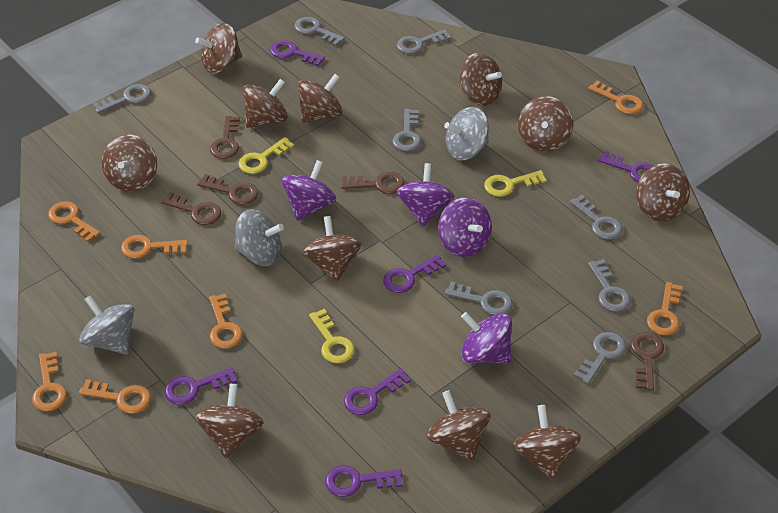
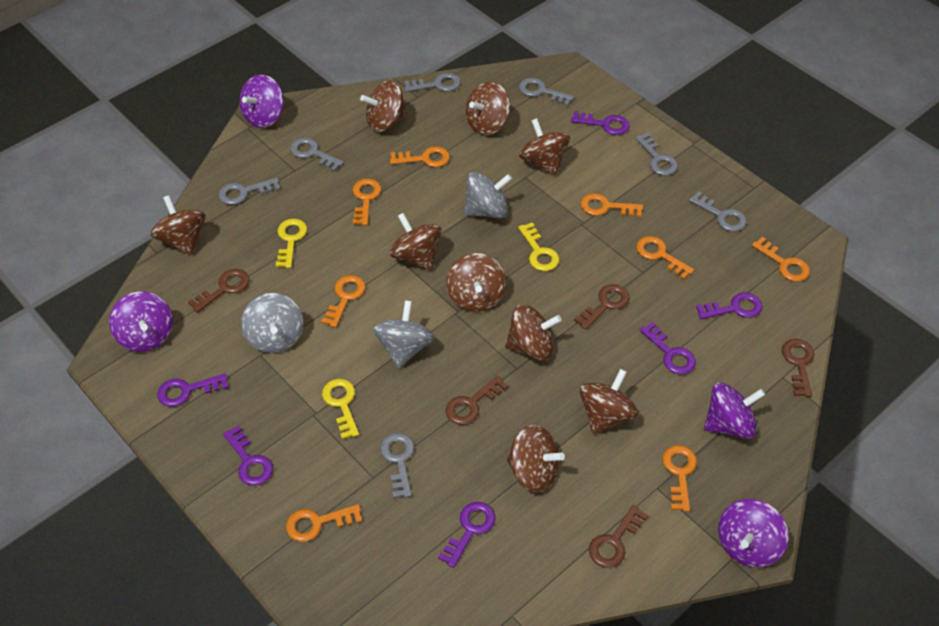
brown spinning top: [101,134,157,191] [195,23,242,74] [196,384,264,458] [242,79,288,128] [298,74,343,123] [302,216,362,282] [427,390,490,461] [459,53,502,106] [513,405,581,480] [518,96,573,152] [636,163,690,221] = 11 -> [151,195,205,255] [360,80,407,132] [390,213,441,270] [446,253,506,312] [466,82,510,135] [505,304,562,361] [507,425,565,492] [519,118,570,176] [579,369,638,434] = 9
grey key: [92,84,151,114] [294,17,345,46] [392,109,421,152] [397,29,452,54] [445,281,513,315] [570,195,623,240] [573,332,626,384] [588,259,631,312] = 8 -> [218,177,280,205] [290,137,344,172] [380,433,415,498] [404,73,461,92] [519,78,574,106] [635,133,678,176] [689,191,747,232] = 7
orange key: [32,352,67,411] [48,201,100,242] [79,379,151,414] [121,235,188,259] [209,293,243,349] [588,81,643,114] [647,282,683,336] = 7 -> [286,504,362,542] [321,275,366,328] [353,178,381,225] [390,146,450,167] [581,193,643,217] [636,236,694,279] [662,445,697,512] [752,237,810,282] = 8

